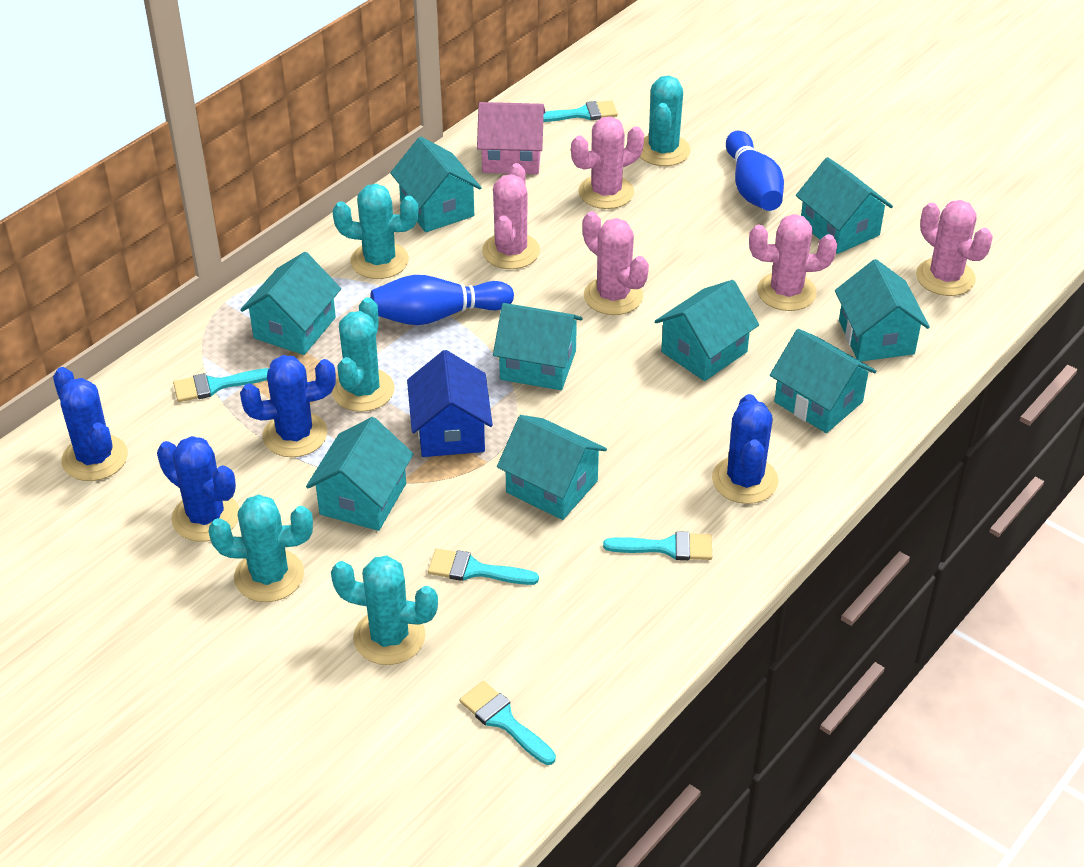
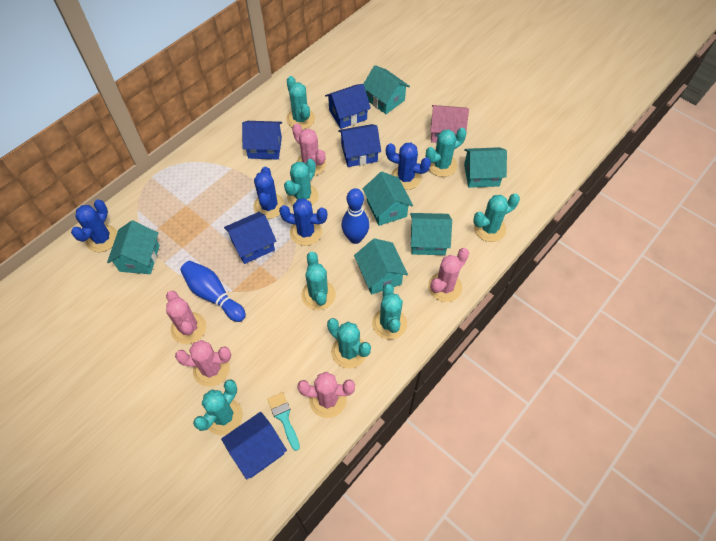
blue house: [407,350,493,457] = 1 -> [221,412,287,479] [224,212,276,264] [242,121,282,159] [325,84,371,129] [338,124,381,167] = 5
turquoise brush: [173,368,269,402] [428,549,539,585] [460,681,556,765] [543,100,618,122] [603,531,712,560] = 5 -> [267,392,300,451] = 1
turquoise cactus: [209,495,313,602] [331,556,438,665] [332,297,395,412] [333,184,419,279] [640,76,691,166] = 5 -> [193,379,243,435] [284,159,318,206] [286,76,315,129] [301,252,336,310] [327,318,371,369] [372,284,407,340] [426,128,466,177] [473,193,520,242] = 8
turquoise house: [240,252,341,355] [306,417,414,531] [390,137,482,232] [493,303,583,390] [497,415,607,520] [655,280,759,381] [770,329,877,433] [796,157,893,254] [835,259,930,361] = 9 -> [107,221,160,274] [354,238,408,295] [363,65,410,114] [363,172,413,226] [410,213,452,255] [464,147,507,188] = 6

